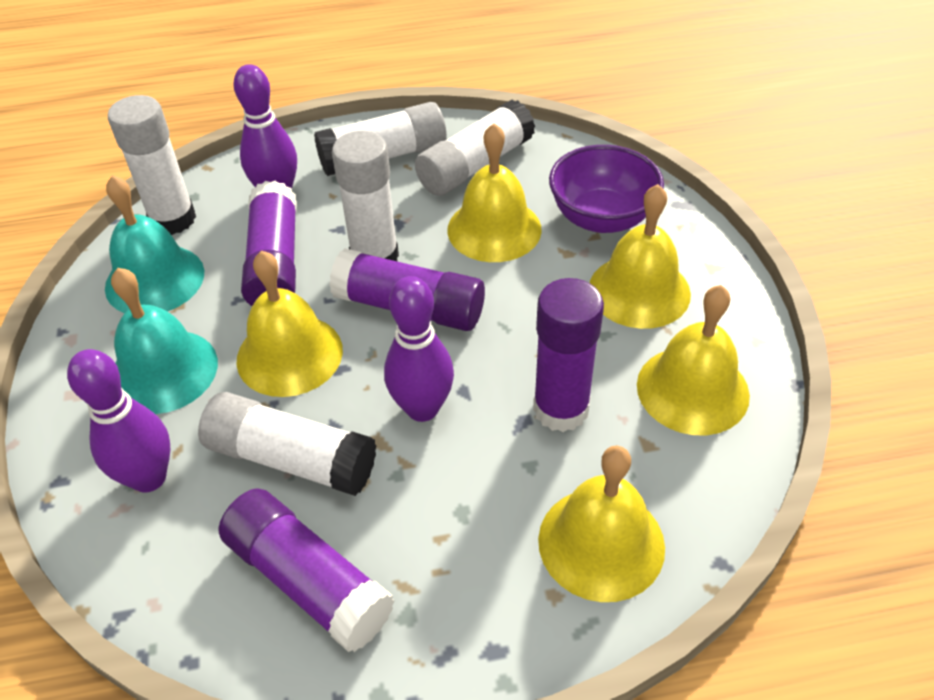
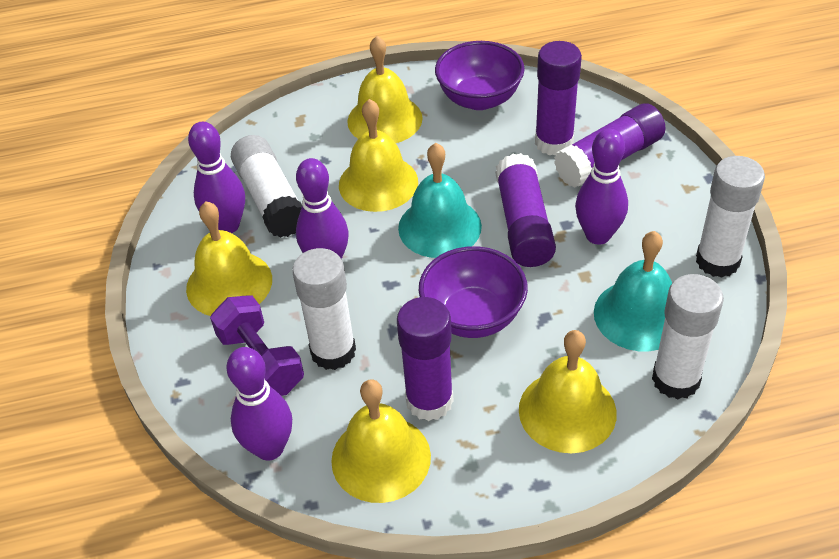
purple bowl: [549,145,664,233] = 1 -> [419,246,528,338] [435,41,525,110] = 2
purple bowling pin: [67,349,170,492] [234,64,297,189] [384,276,454,422] = 3 -> [188,122,245,233] [226,347,292,460] [296,158,349,259] [575,129,628,245] = 4
purple dumbbell: none = 0 -> [210,295,304,396] = 1
white glue stick: [108,95,196,235] [198,392,377,496] [314,102,447,176] [332,131,399,262] [415,100,535,196] = 5 -> [231,135,302,238] [292,248,356,370] [652,274,724,399] [696,156,765,278] = 4

